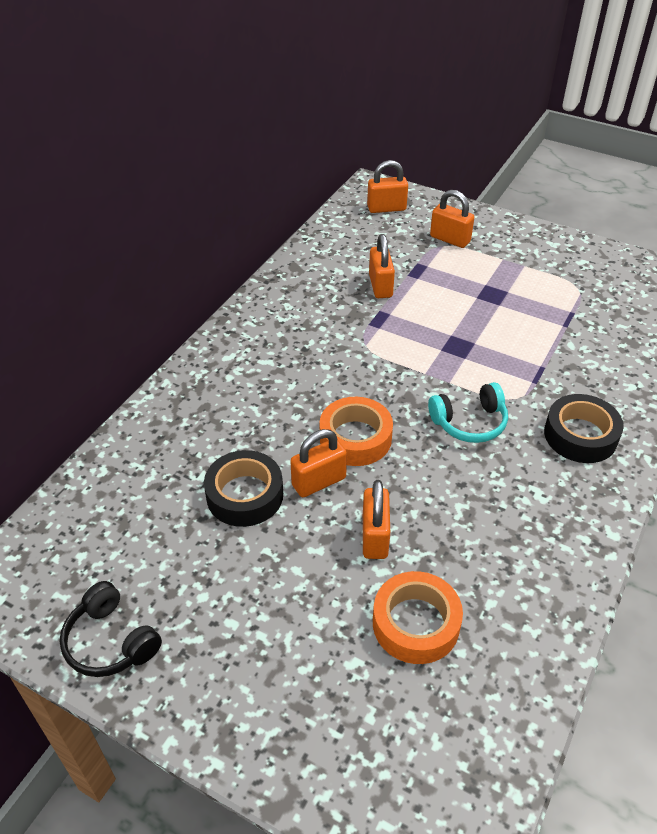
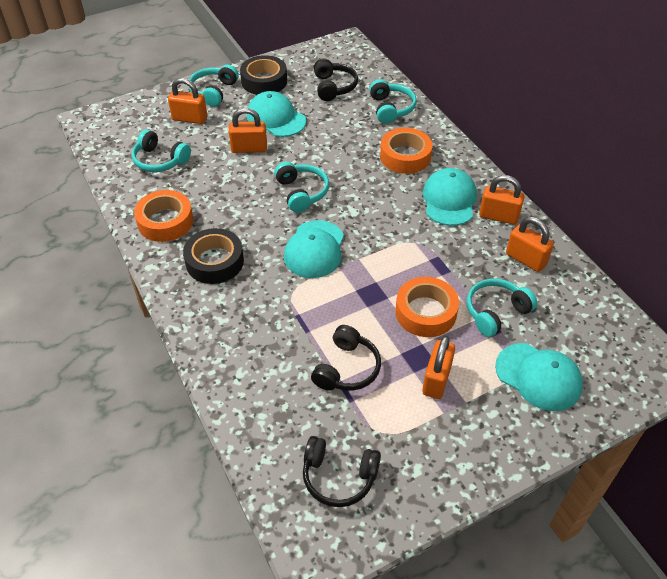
black headphones: [60,581,162,677] = 1 -> [303,436,381,507] [311,325,381,391] [314,58,358,101] = 3
orange tape: [320,397,393,466] [373,571,463,664] = 2 -> [134,190,193,242] [380,128,433,174] [395,277,459,337] = 3
turquoise cap: none = 0 -> [246,91,306,137] [284,220,344,278] [423,168,477,226] [495,343,583,411] = 4
turquoise headphones: [428,382,508,443] = 1 -> [132,129,191,172] [189,64,239,107] [274,162,329,212] [369,79,417,124] [467,279,537,337] = 5

